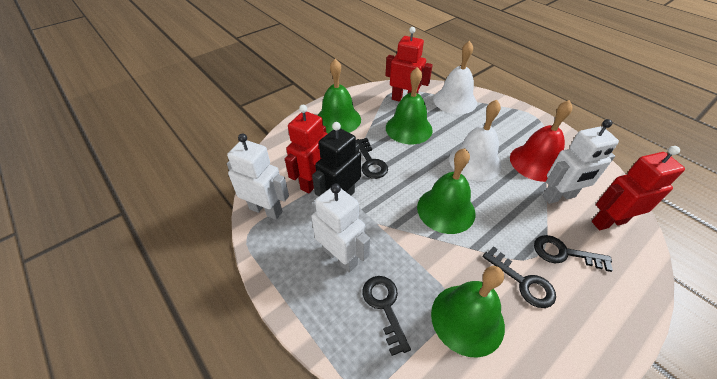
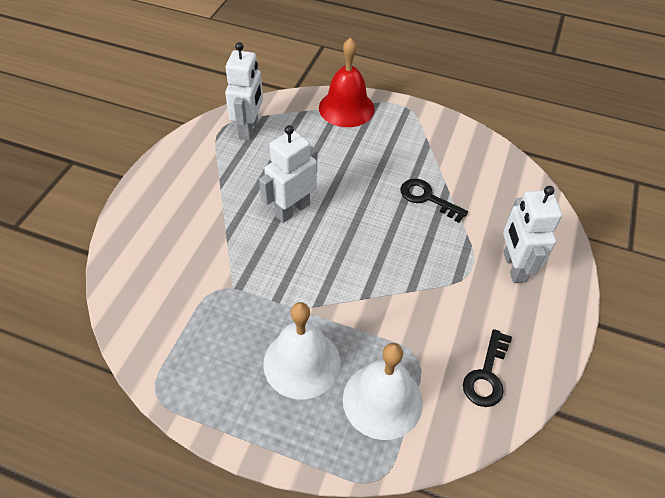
black key: [356,138,388,179] [362,276,411,356] [483,246,556,308] [534,235,613,272] = 4 -> [401,179,468,223] [463,329,512,407] = 2
black robot: [312,122,361,196] = 1 -> none = 0
green bell: [317,59,361,133] [386,67,433,144] [417,148,475,234] [431,266,505,358] = 4 -> none = 0
red robot: [285,105,328,193] [385,27,433,101] [592,146,685,230] = 3 -> none = 0

